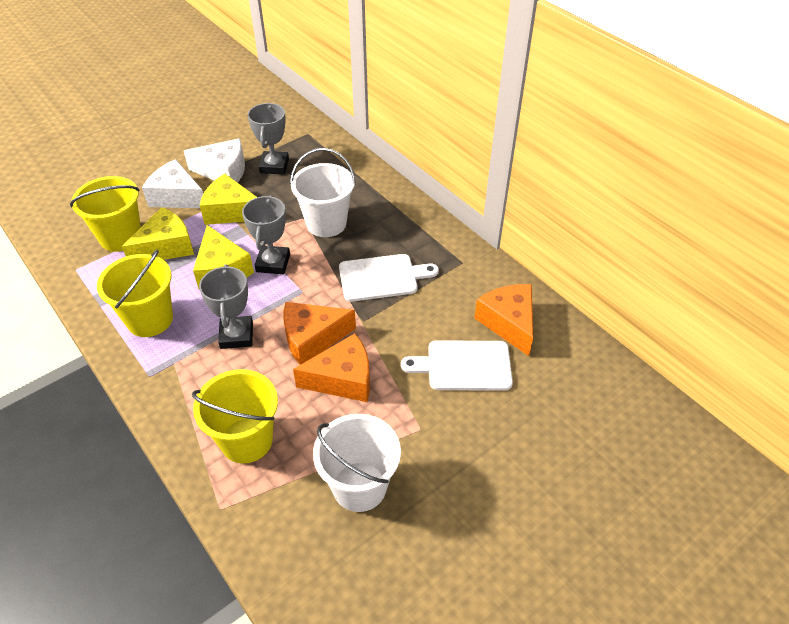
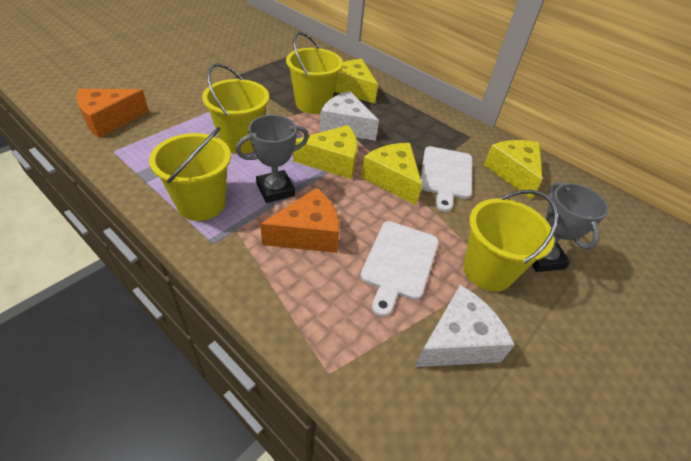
grey trophy: [199,264,253,349] [242,195,290,274] [248,103,289,174] = 3 -> [236,115,309,203] [532,182,608,272] = 2
orange cheese: [283,302,356,365] [293,333,370,402] [474,284,533,356] = 3 -> [77,89,149,138] [260,188,339,253] = 2
white bucket: [290,148,356,237] [313,414,401,512] = 2 -> none = 0
yellow bucket: [70,176,141,252] [97,250,173,337] [192,369,278,464] = 3 -> [149,127,231,221] [202,63,269,154] [286,32,343,114] [463,190,558,292] = 4
yellow cheese: [122,207,194,260] [193,225,254,289] [200,174,257,225] = 3 -> [293,125,358,179] [334,59,378,104] [361,143,422,205] [484,140,542,200] = 4

